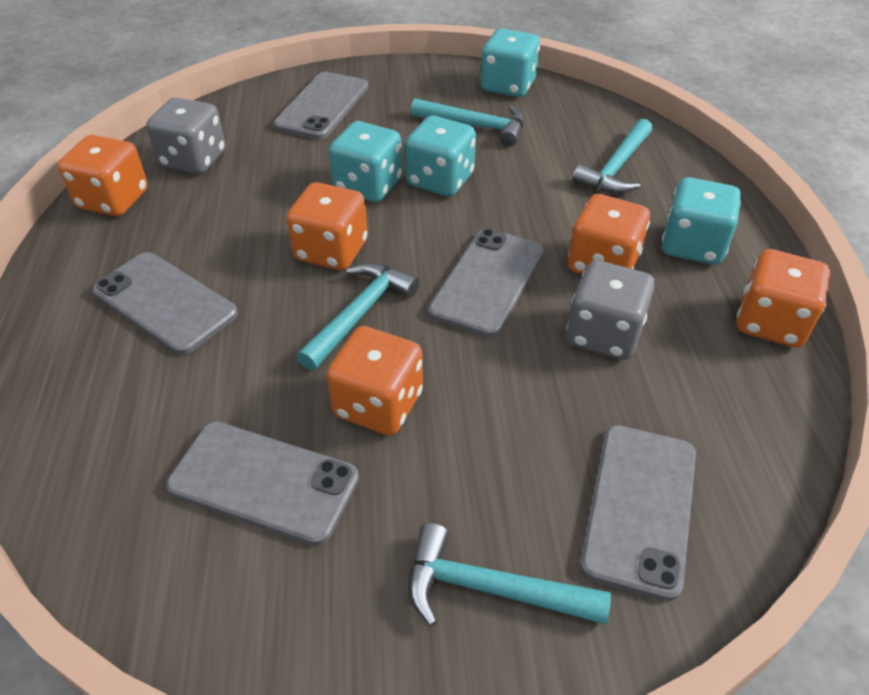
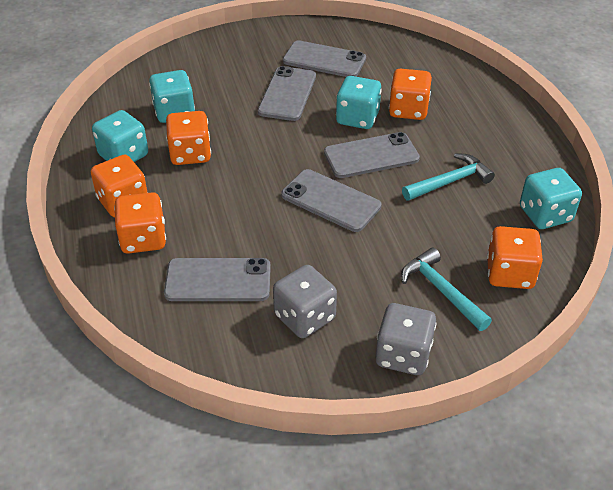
turquoise hammer: [297,262,419,371] [408,523,611,626] [411,99,524,147] [572,119,653,194] = 4 -> [401,247,492,331] [402,154,495,201] = 2

